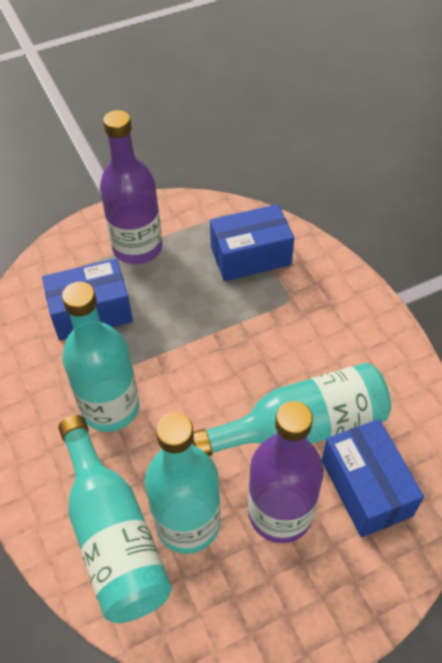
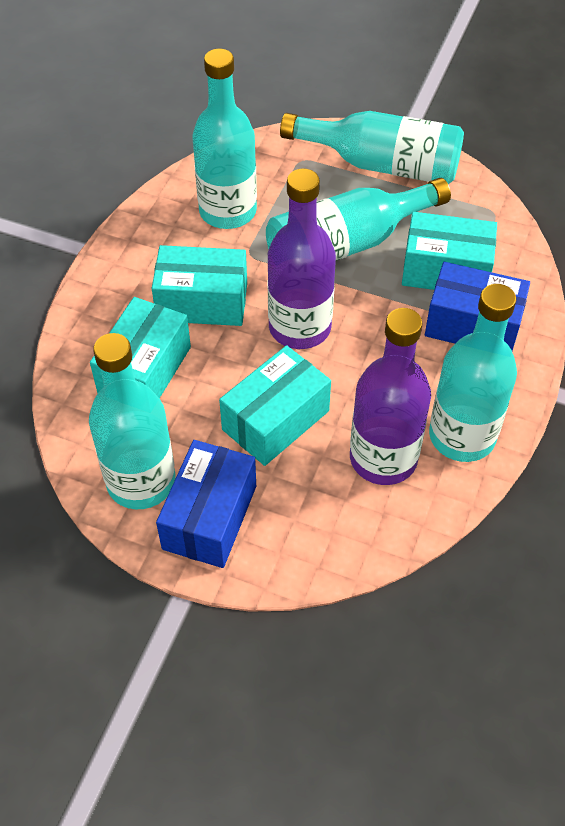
blue box: [42,258,133,340] [210,204,294,281] [322,419,424,537] = 3 -> [156,440,256,568] [425,262,530,351] = 2
turquoise bottle: [58,415,172,623] [62,282,140,432] [145,413,221,554] [192,363,391,456] = 4 -> [89,333,175,509] [192,49,257,229] [266,178,451,261] [280,111,464,184] [429,284,517,462] = 5
turquoise box: none = 0 -> [90,297,191,399] [152,245,247,326] [219,345,331,466] [402,212,497,290] = 4

